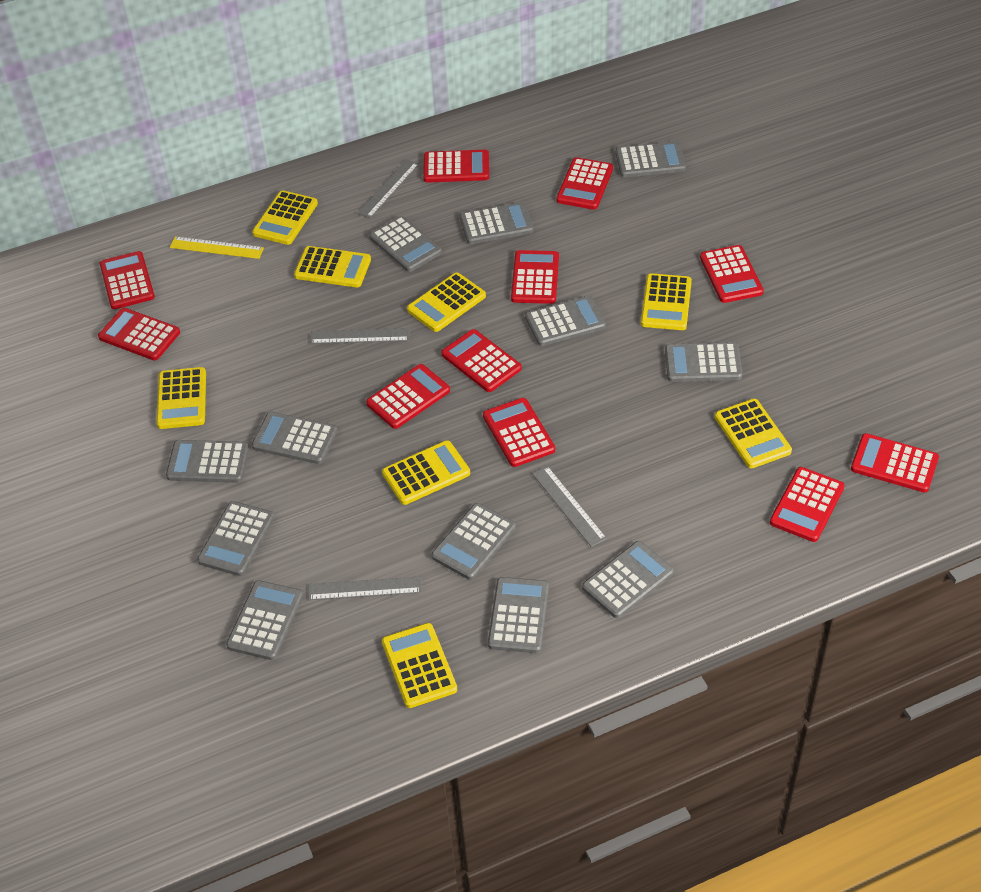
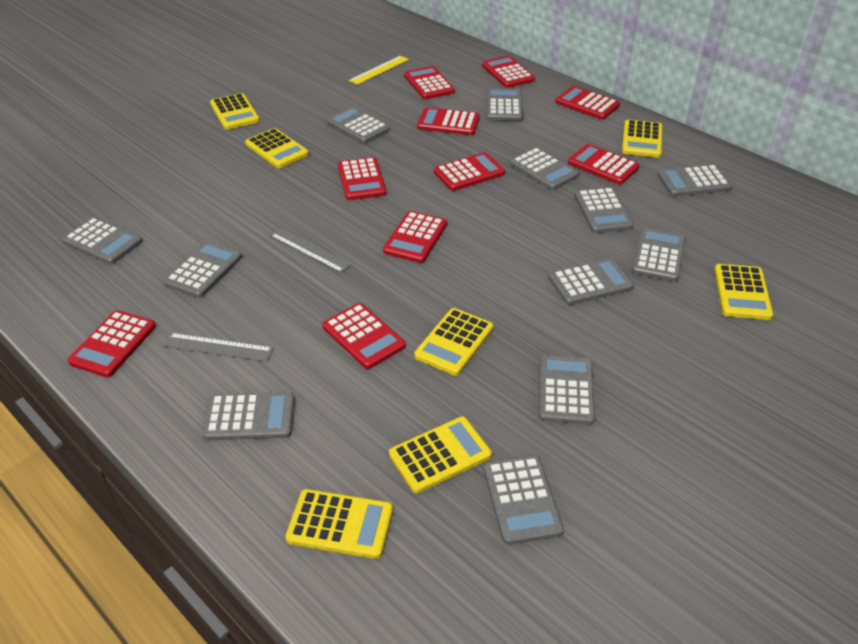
grey ruler: [308,576,422,600] [310,328,410,344] [357,159,419,218] [532,466,607,547] = 4 -> [163,333,273,362] [270,228,352,273] = 2
red calculator: [98,308,180,361] [100,251,155,309] [366,364,450,429] [423,150,489,183] [441,329,522,392] [483,398,555,467] [511,250,559,304] [557,157,613,210] [700,245,764,303] [770,467,845,542] [851,433,939,493] = 11 -> [67,310,156,377] [322,303,406,369] [338,157,386,200] [383,211,447,263] [404,66,455,99] [417,107,480,135] [434,152,505,191] [482,56,535,88] [556,86,620,119] [568,144,640,185] = 10
yellow calculator: [156,367,206,429] [252,190,318,245] [294,246,371,287] [382,440,470,505] [382,623,457,708] [407,272,486,332] [641,273,692,330] [715,399,792,468] = 8 -> [210,93,260,130] [245,128,309,168] [285,489,393,559] [389,417,492,493] [414,308,494,376] [622,119,662,158] [714,264,773,320] = 7

